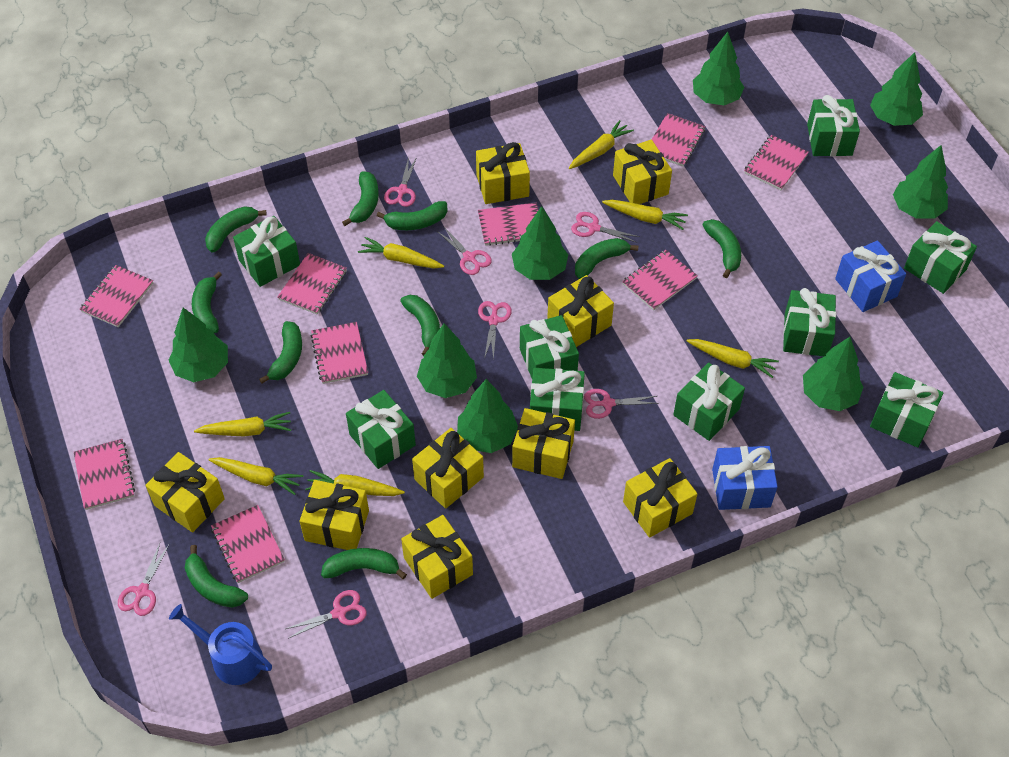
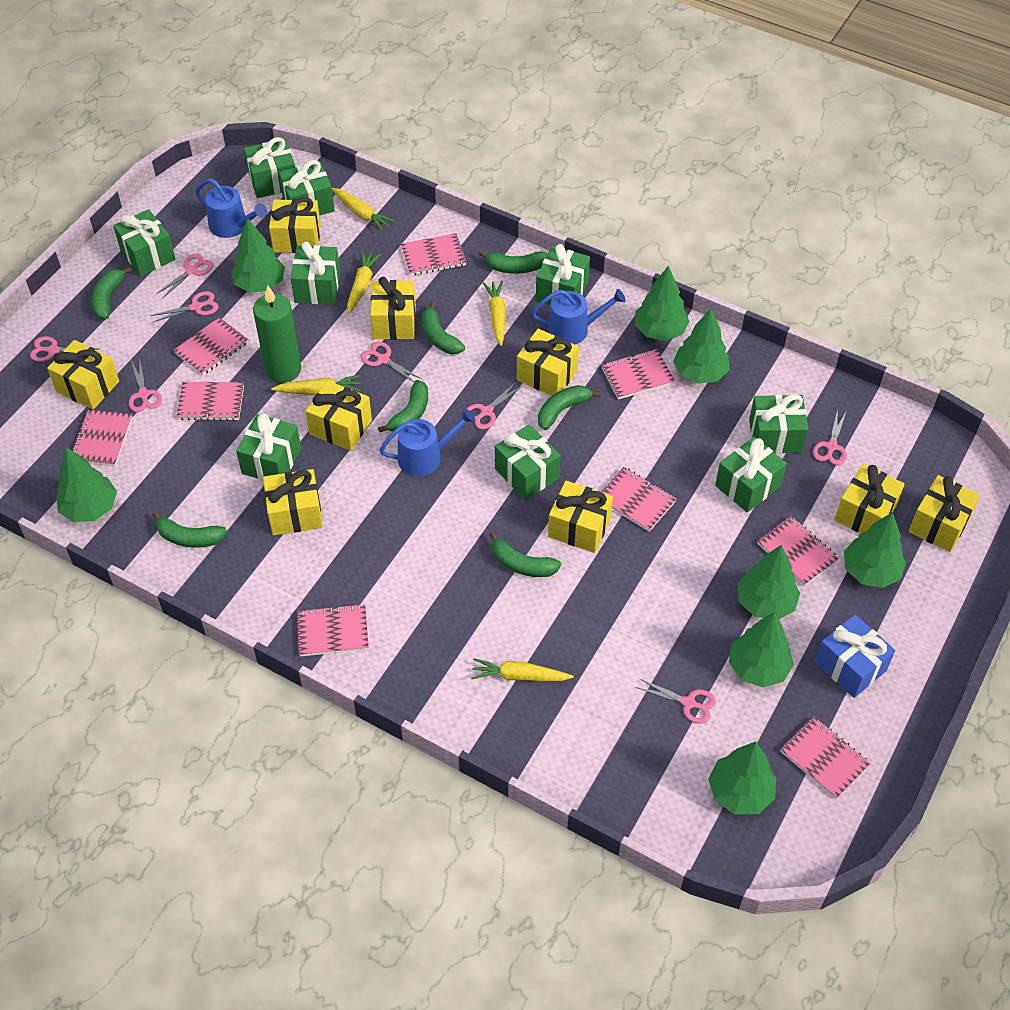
blue gift: [712,446,778,510] [835,240,906,312] = 2 -> [815,615,895,698] = 1
blue watering can: [169,604,272,685] = 1 -> [195,179,267,238] [380,409,475,476] [532,289,626,344] = 3
green banana: [185,545,248,608] [192,271,222,333] [205,206,267,253] [259,321,302,384] [321,548,407,579] [342,172,379,226] [377,201,448,230] [400,295,440,356] [575,238,639,279] [703,219,741,278] = 10 -> [91,267,132,319] [153,511,227,548] [378,380,428,432] [422,301,465,354] [479,250,548,274] [490,532,561,577] [538,385,600,430] = 7
green candle: none = 0 -> [253,285,301,383] = 1
pink scissors: [118,543,169,616] [286,590,367,639] [384,157,417,207] [437,226,492,275] [478,301,512,360] [571,212,640,243] [584,389,659,419] = 7 -> [30,336,98,362] [129,360,162,412] [150,291,219,322] [156,254,213,299] [361,342,421,382] [467,382,523,429] [636,679,716,724] [813,409,847,465] = 8
yellow carrot: [194,412,291,437] [209,457,303,495] [305,470,405,496] [358,237,444,268] [569,120,634,169] [602,200,688,230] [687,339,779,378] = 7 -> [271,375,361,395] [332,188,395,232] [347,251,381,314] [471,658,573,681] [483,281,506,346] = 5

